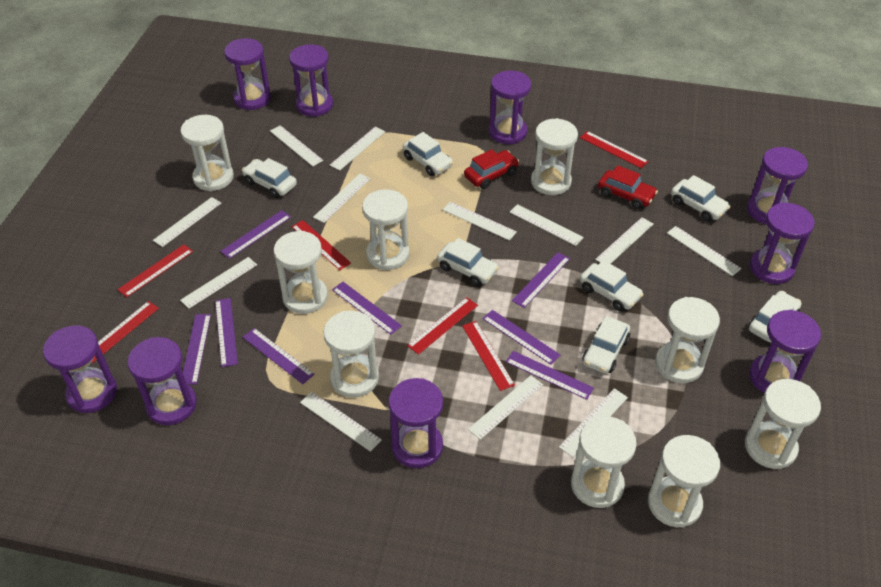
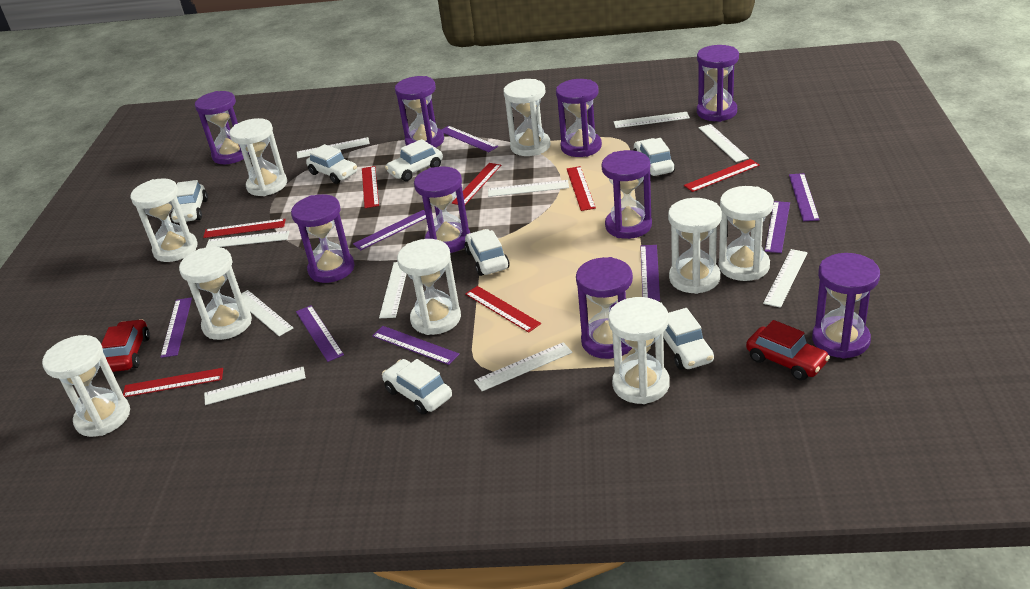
red ruler: [91,301,159,363] [118,244,193,297] [291,220,351,270] [407,297,478,355] [462,321,515,391] [580,131,649,169] = 6 -> [123,368,223,397] [203,219,286,238] [362,166,379,208] [452,163,501,205] [465,286,541,333] [567,166,596,211] [684,159,760,192] = 7
white ruler: [153,197,221,247] [180,257,257,309] [270,125,323,166] [300,392,382,452] [313,174,371,223] [330,127,385,171] [443,202,517,241] [468,375,543,440] [510,204,584,246] [559,388,628,457] [595,217,654,264] [667,226,741,276] = 12 -> [204,367,306,405] [206,231,290,247] [234,290,293,336] [297,137,370,158] [379,262,406,318] [474,342,572,391] [488,180,569,197] [614,112,690,128] [698,124,749,162] [763,249,808,308] = 10

